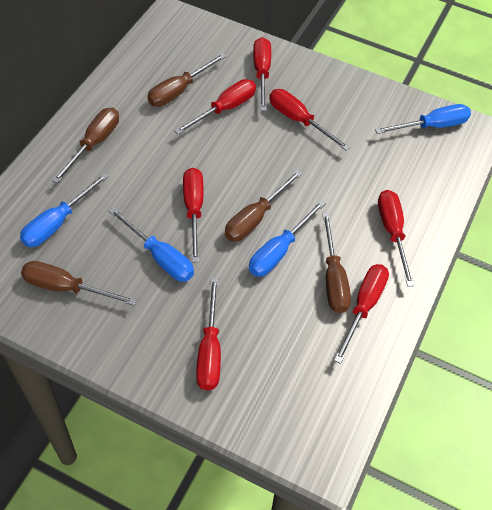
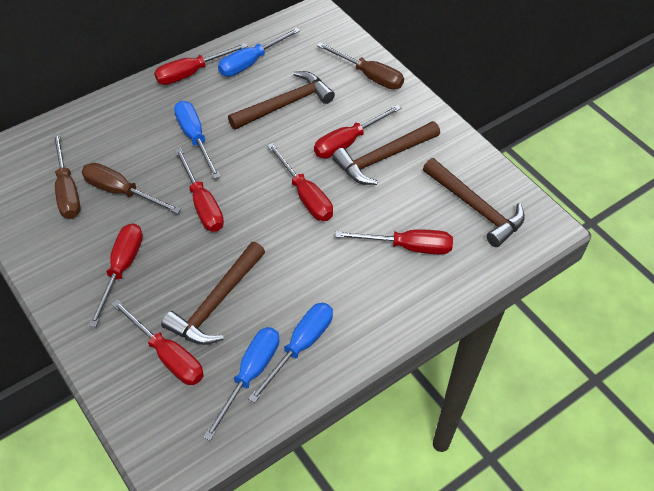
brown hammer: none = 0 -> [161,242,265,345] [228,71,335,130] [332,121,440,185] [423,158,525,247] = 4
brown screwdriver: [21,261,136,305] [52,108,119,183] [148,53,227,107] [225,170,302,242] [322,213,351,313] = 5 -> [53,133,81,219] [81,163,181,214] [317,42,404,90] = 3

